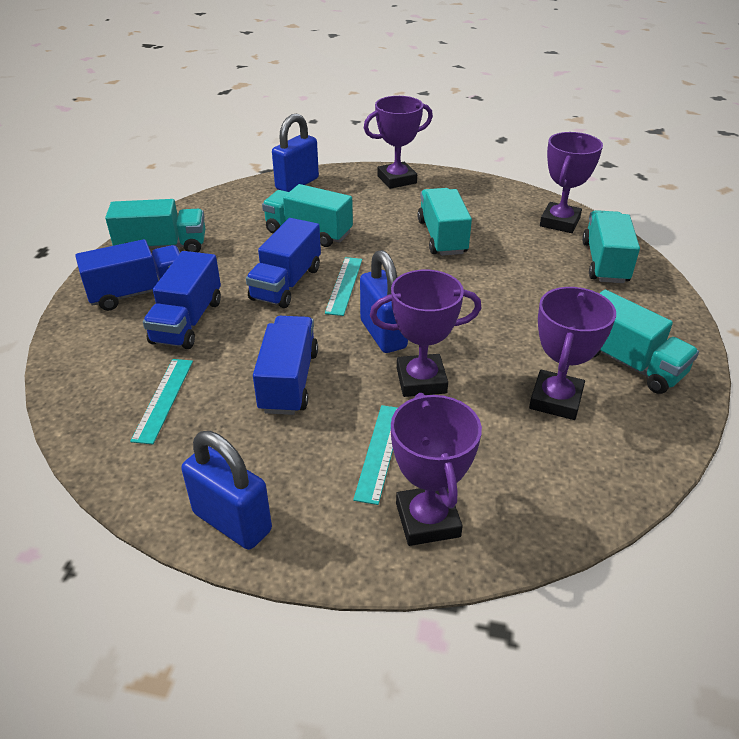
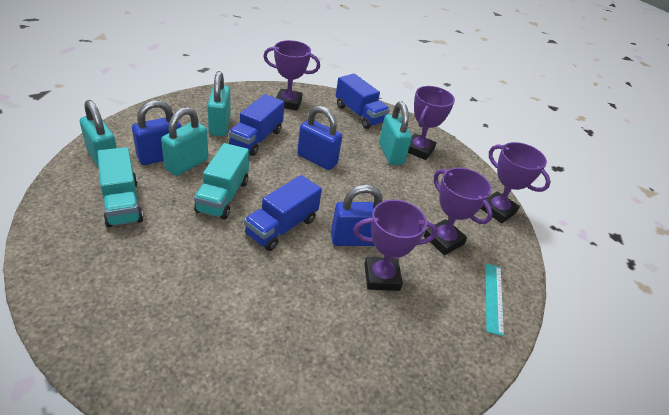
blue truck: [75,239,180,311] [143,251,221,349] [246,218,321,308] [253,316,318,415] = 4 -> [229,94,285,156] [244,175,322,251] [336,74,390,129] = 3
turquoise padlock: none = 0 -> [80,100,117,168] [161,107,208,176] [207,71,231,136] [379,102,412,165] = 4
turquoise ruler: [130,359,193,444] [325,257,362,316] [353,405,398,505] = 3 -> [485,264,504,336] = 1
turquoise truck: [105,199,206,252] [262,184,353,247] [418,188,472,256] [582,210,640,283] [593,290,699,394] = 5 -> [97,147,143,228] [194,143,249,220] = 2

